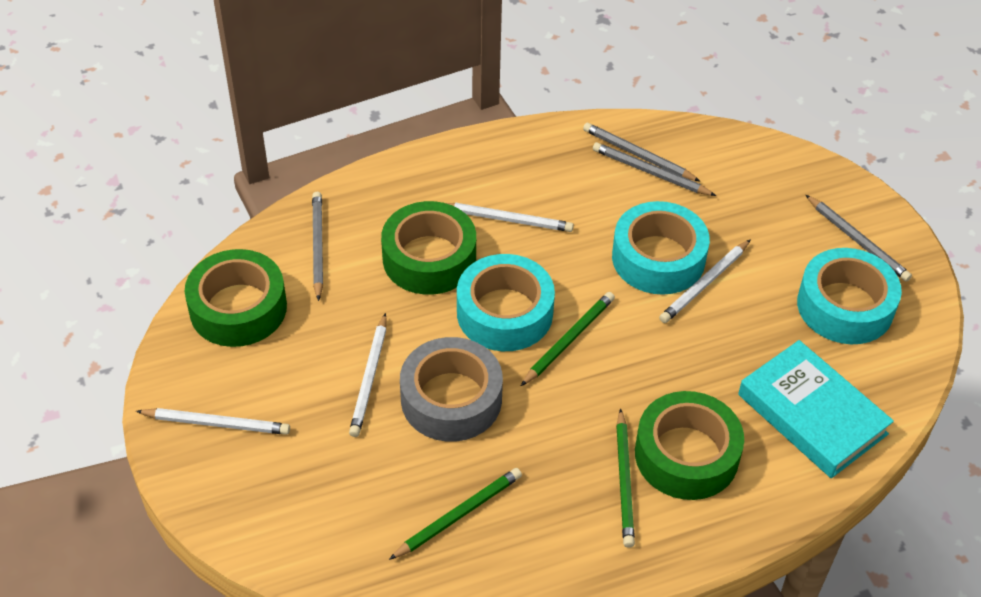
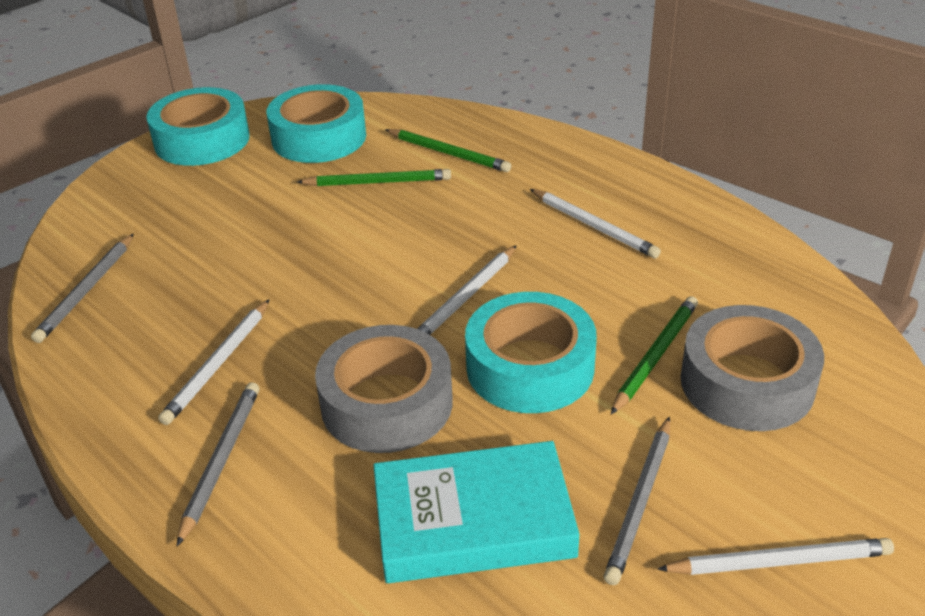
green tape: [185,249,287,347] [381,201,476,295] [635,391,744,500] = 3 -> none = 0
grey pencil: [312,192,323,301] [583,123,700,181] [593,142,716,196] [806,195,912,282] = 4 -> [31,234,134,343] [177,382,259,546] [604,417,670,585] = 3
grey tape: [400,337,503,442] = 1 -> [315,325,453,453] [680,305,824,431] = 2

